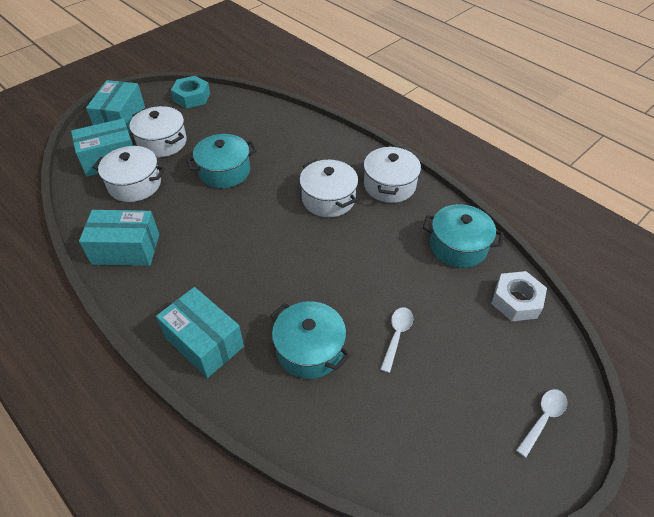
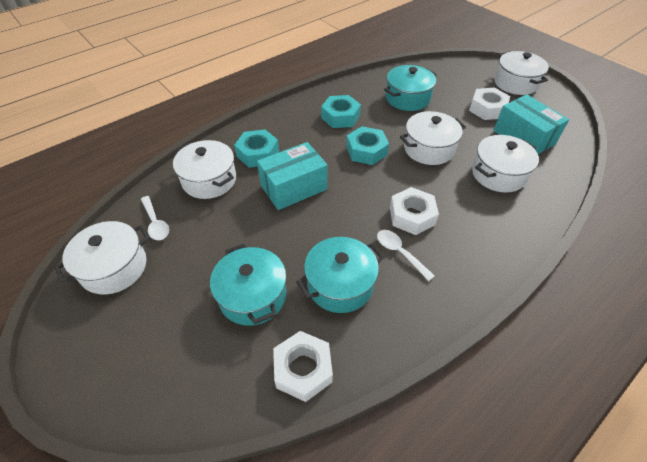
turquoise box: [71,118,133,177] [79,210,159,266] [86,80,145,132] [156,287,244,378] = 4 -> [257,142,328,210] [494,94,569,154] = 2
turquoise nut: [171,76,210,109] = 1 -> [234,129,279,168] [321,95,361,128] [346,126,389,165] = 3
white nut: [491,271,547,321] = 1 -> [273,331,333,402] [390,187,439,235] [469,88,510,120] = 3
white pot: [93,146,165,202] [129,106,187,157] [299,159,358,217] [364,145,421,203] = 4 -> [54,221,150,295] [173,140,236,199] [400,111,466,165] [472,135,539,193] [494,51,549,95] = 5

